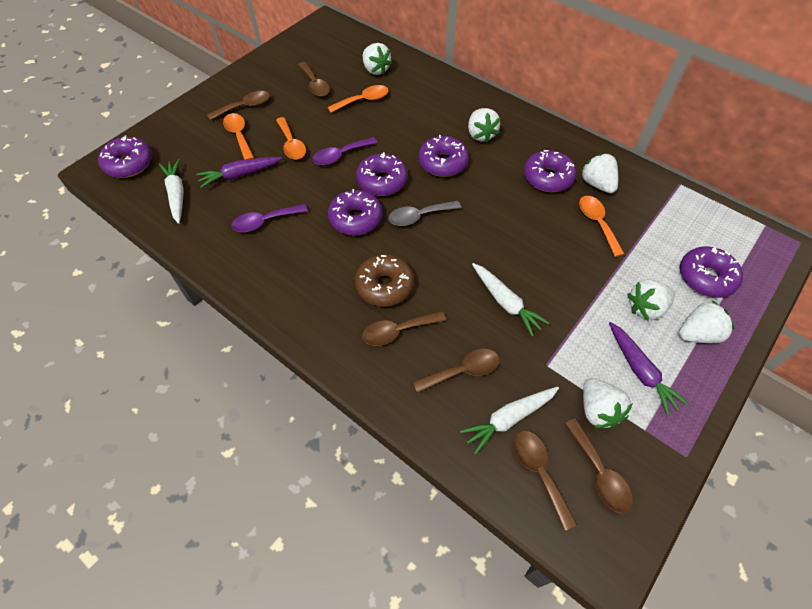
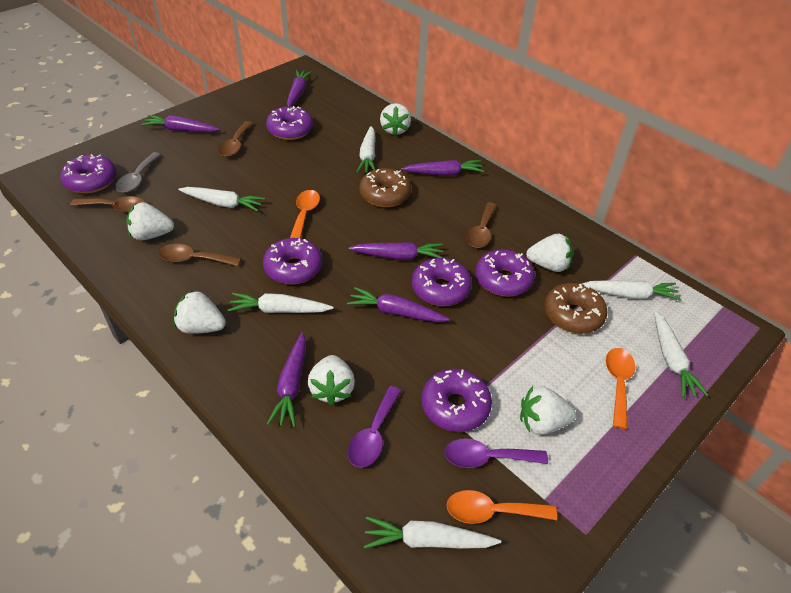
brown donut: [355,254,414,307] = 1 -> [359,168,411,207] [544,283,608,334] = 2
brown spoon: [207,91,270,120] [298,62,330,97] [362,311,446,346] [413,349,500,393] [514,431,577,531] [565,418,633,514] = 6 -> [70,196,145,213] [158,244,241,266] [218,121,253,157] [466,202,497,248] = 4
orange spoon: [223,113,254,160] [276,117,306,160] [327,85,389,113] [579,196,624,257] = 4 -> [290,190,320,238] [446,490,557,524] [606,348,635,429] = 3
purple carrot: [196,157,282,188] [609,322,689,416] = 2 -> [141,115,220,132] [267,332,306,427] [287,70,312,107] [347,287,450,322] [349,242,443,260] [401,160,484,176] = 6
white carrot: [159,159,184,224] [460,387,559,454] [472,263,549,336] = 3 -> [178,187,265,211] [228,293,333,313] [357,126,375,173] [364,517,501,549] [582,280,681,301] [654,311,709,398] = 6

